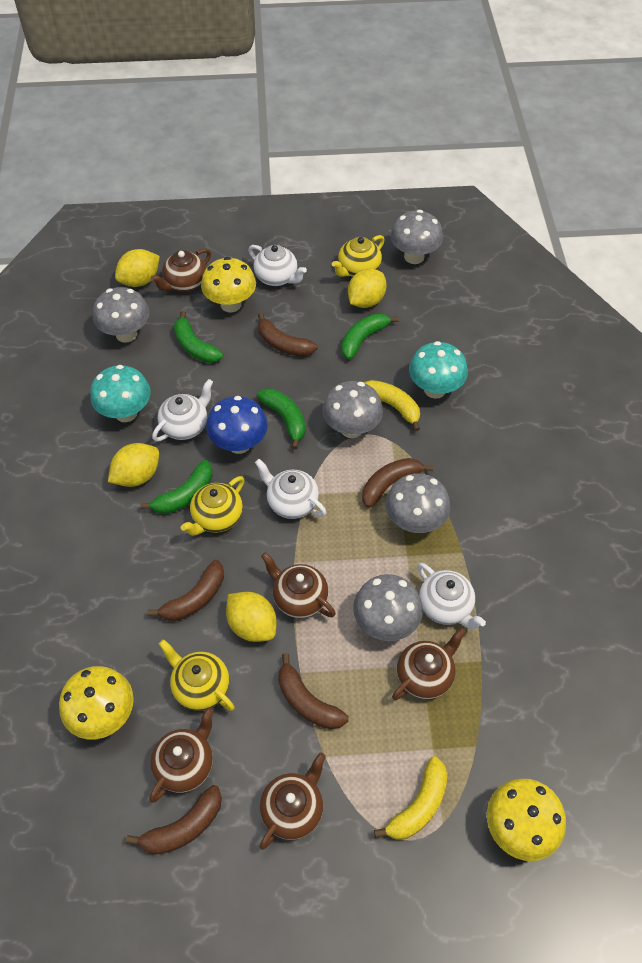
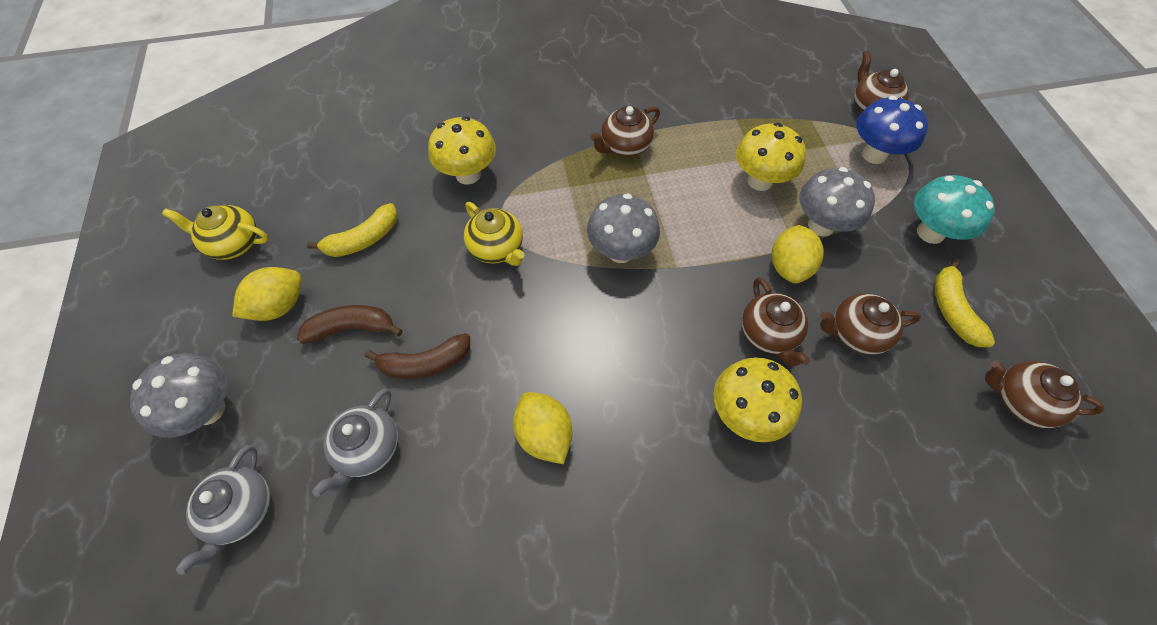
brown banana: [126,785,222,855] [148,560,224,621] [258,313,318,357] [278,653,348,730] [362,458,433,508] = 5 -> [297,305,402,344] [365,333,470,379] = 2
green banana: [140,460,212,514] [174,311,223,363] [257,389,306,449] [341,313,399,360] = 4 -> none = 0
grey mushroom: [93,287,149,343] [322,381,383,438] [353,574,423,641] [386,473,450,533] [390,210,443,264] = 5 -> [130,353,228,438] [587,193,660,263] [799,167,875,236] = 3
grey teapot: none = 0 -> [176,445,270,575] [312,388,398,497] = 2
turquoise mushroom: [90,365,151,422] [409,341,468,399] = 2 -> [914,175,995,244] = 1
white teapot: [152,379,213,441] [248,245,307,286] [255,459,326,519] [417,563,486,629] = 4 -> none = 0
yellow lemon: [108,443,159,487] [115,249,160,287] [226,592,277,642] [348,269,387,308] = 4 -> [232,267,301,321] [513,392,573,464] [772,225,824,284] = 3
yellow teapot: [159,639,235,711] [181,476,245,536] [332,235,385,277] = 3 -> [162,205,268,260] [464,202,524,266] = 2

